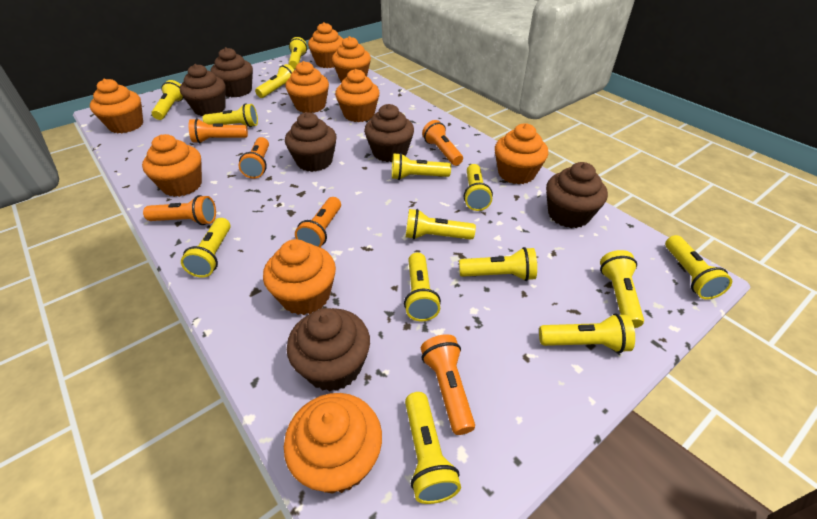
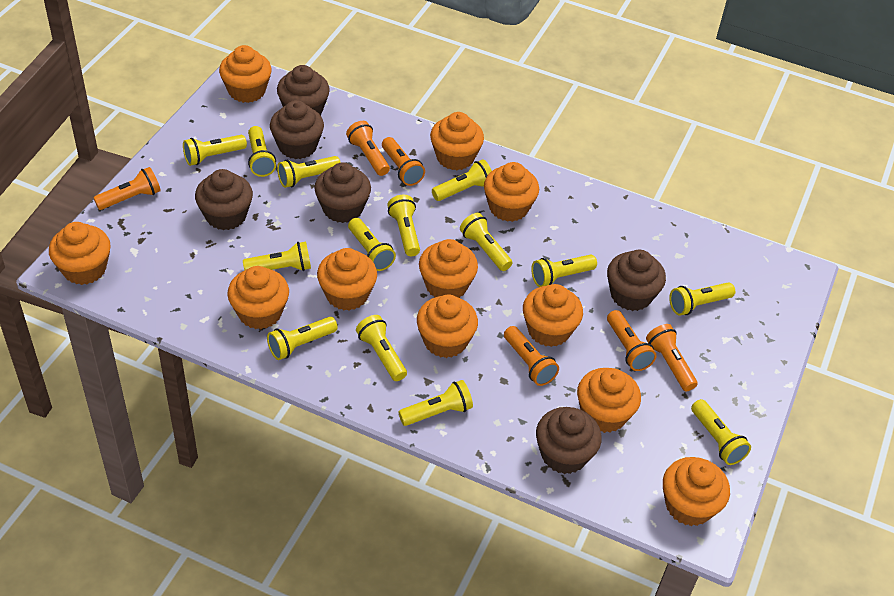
orange cupcake: [90,79,143,133] [142,134,202,197] [263,239,336,315] [284,393,382,494] [286,61,329,113] [308,22,343,68] [332,36,371,82] [335,69,380,122] [495,123,548,184] = 9 -> [49,222,111,285] [219,45,272,103] [227,266,289,329] [317,248,377,311] [417,295,478,358] [419,239,478,298] [430,112,484,170] [484,162,539,222] [523,284,583,347] [577,368,641,433] [663,457,730,526] = 11

